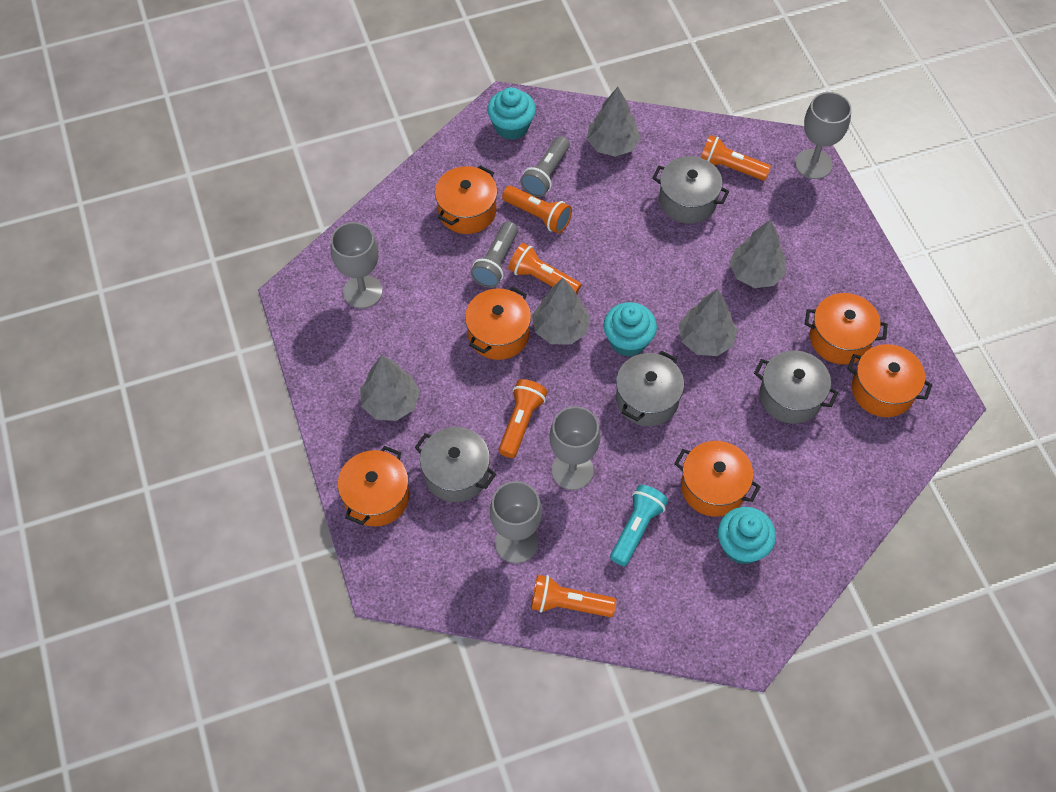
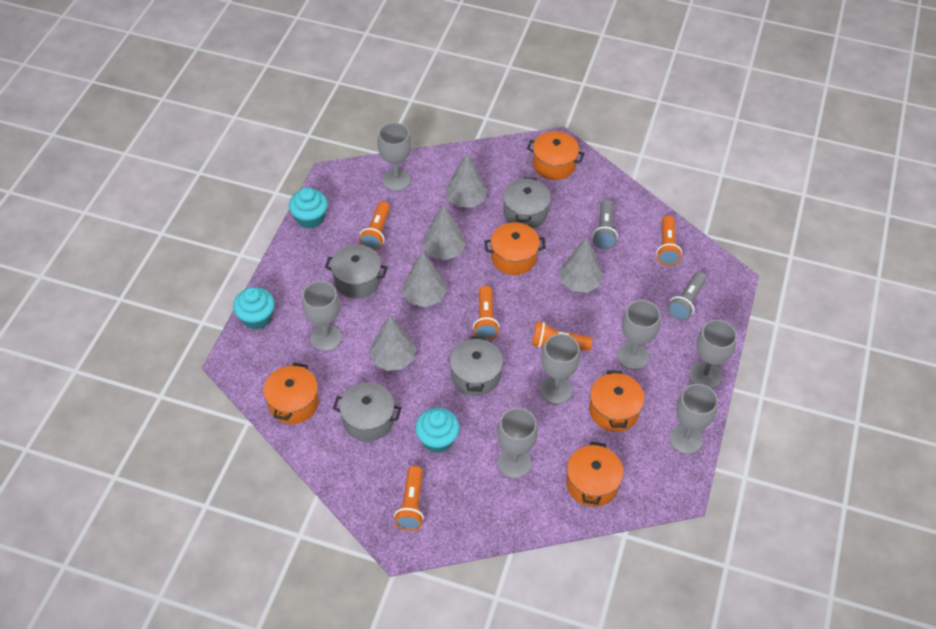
grey goblet: [331,222,383,309] [490,481,542,563] [549,406,601,490] [795,92,851,179] = 4 -> [302,281,342,351] [377,123,411,191] [497,408,538,478] [540,334,580,404] [617,300,660,370] [670,384,718,454] [689,320,737,389] = 7
orange pot: [338,446,409,526] [435,165,498,234] [465,287,531,360] [674,441,761,517] [805,293,888,365] [847,344,932,417] = 6 -> [263,362,319,424] [484,223,546,275] [527,131,585,180] [566,441,623,507] [589,371,644,432] = 5
turquoise flashlight: [610,485,668,566] = 1 -> none = 0

